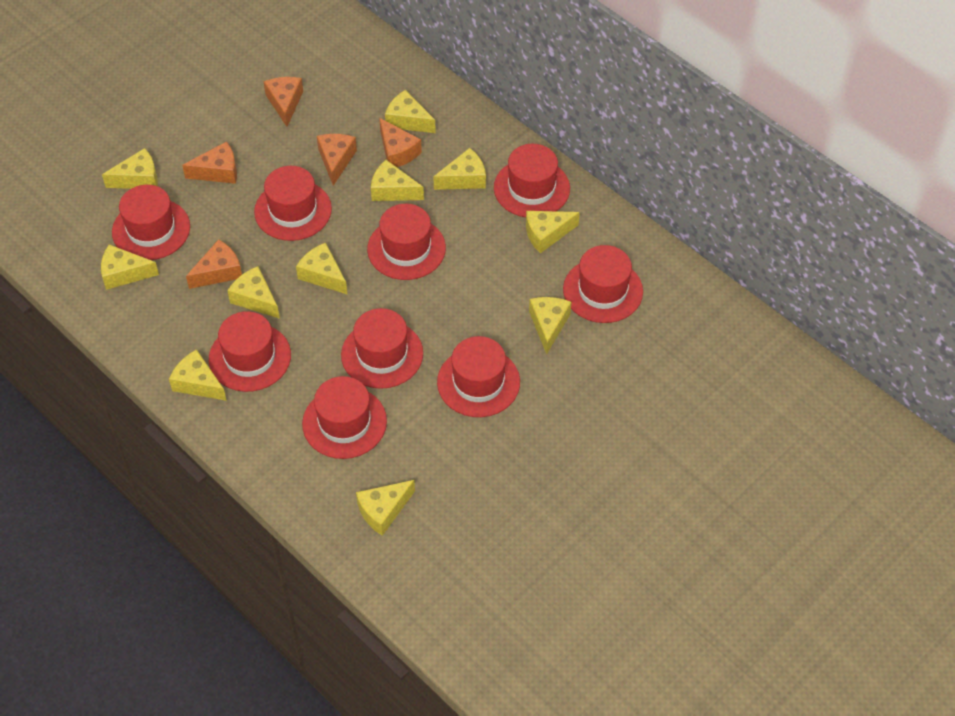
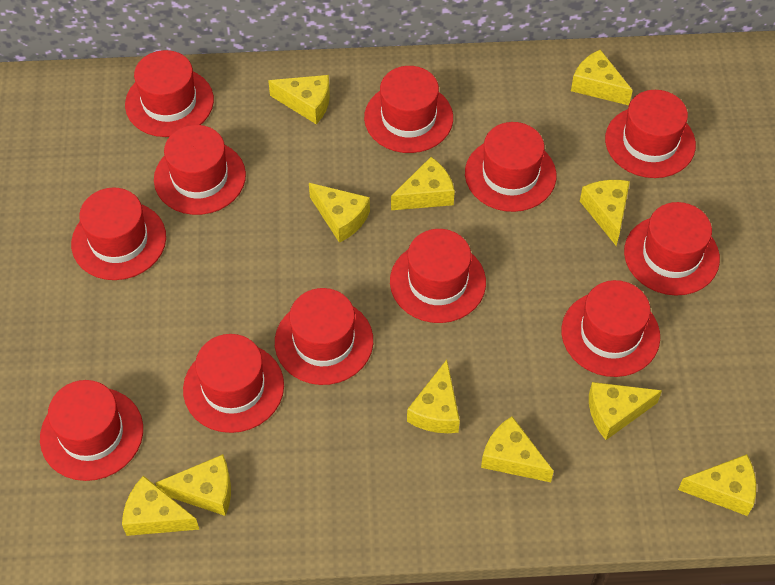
orange cheese: [182,141,237,184] [186,239,242,289] [263,77,303,127] [317,134,357,186] [379,118,422,167] = 5 -> none = 0
red hat: [112,185,190,260] [209,311,291,392] [254,166,332,241] [302,376,387,459] [341,308,423,389] [367,204,446,280] [437,336,520,417] [494,144,570,217] [563,245,643,323] = 9 -> [40,380,143,481] [71,187,166,280] [125,50,214,137] [154,125,246,215] [183,334,284,433] [275,288,373,385] [364,66,453,153] [390,229,486,323] [465,122,556,212] [562,280,660,377] [605,90,696,178] [624,202,720,295] = 12

